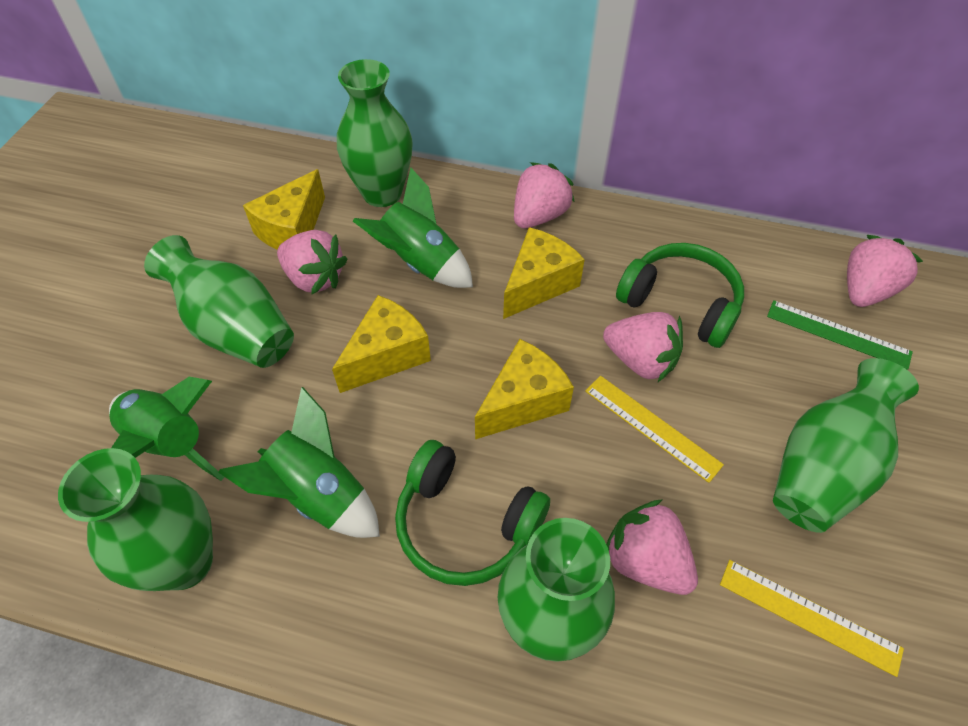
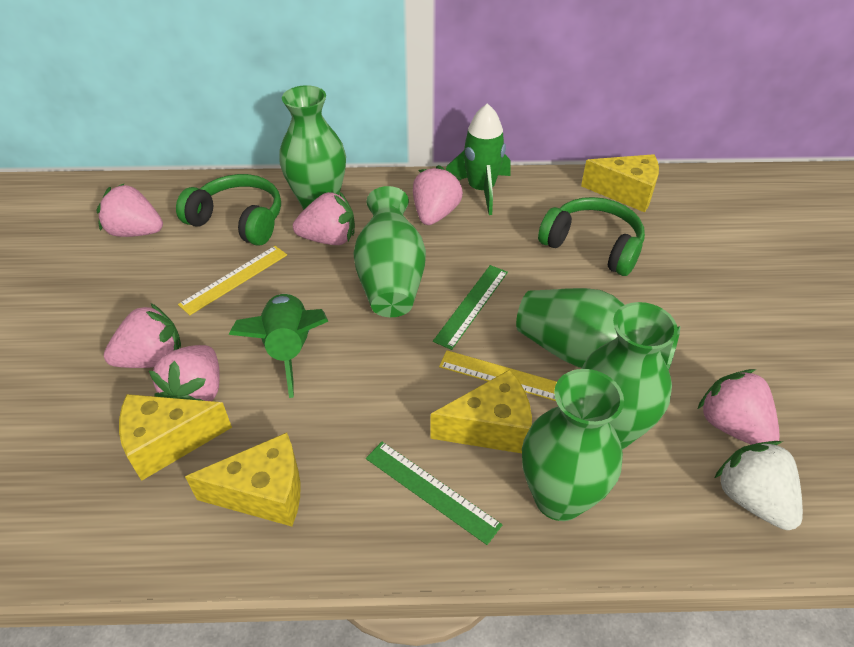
green rocket: [109,377,225,481] [218,387,380,538] [353,168,473,288] = 3 -> [229,294,328,398] [446,103,511,215] = 2
green ruler: [767,300,913,370] = 1 -> [366,442,502,545] [433,265,508,350] = 2
pink strawberry: [277,230,348,295] [514,162,575,228] [603,312,683,383] [606,499,698,595] [847,235,923,307] = 5 -> [96,184,163,237] [104,303,181,368] [149,345,220,401] [293,191,355,245] [413,165,463,225] [698,369,780,445] = 6
white strawberry: none = 0 -> [714,441,803,530] = 1

